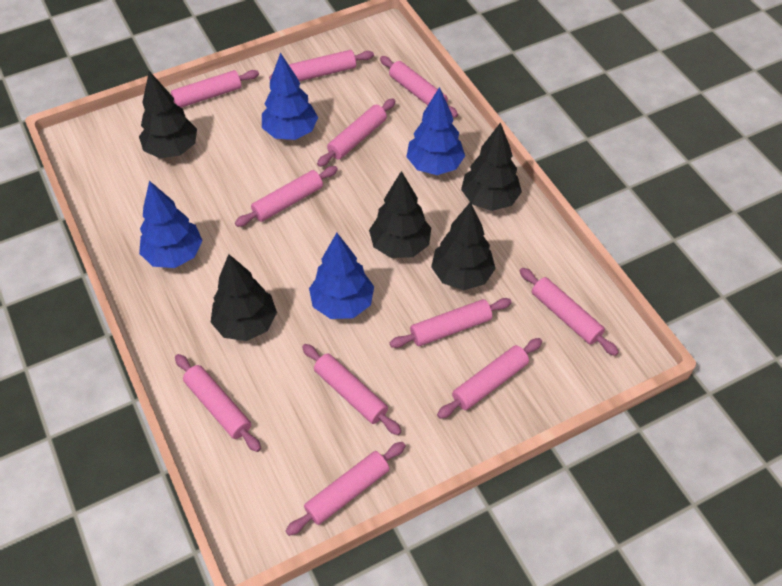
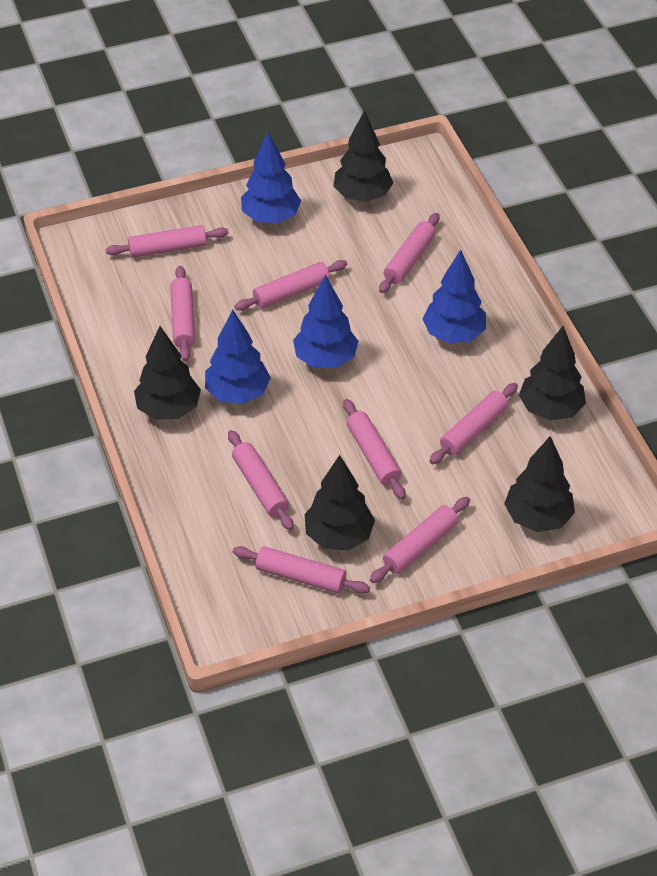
pink rolling pin: [171,70,259,108] [175,354,261,452] [235,166,338,227] [269,50,374,81] [286,442,406,536] [302,344,402,435] [317,98,396,167] [380,56,458,118] [390,298,512,348] [437,338,542,419] [520,268,619,356] = 11 -> [106,225,228,258] [170,266,195,362] [228,430,294,531] [233,546,370,594] [235,260,347,311] [343,399,405,500] [370,497,470,583] [379,213,440,293] [429,383,518,464] = 9

